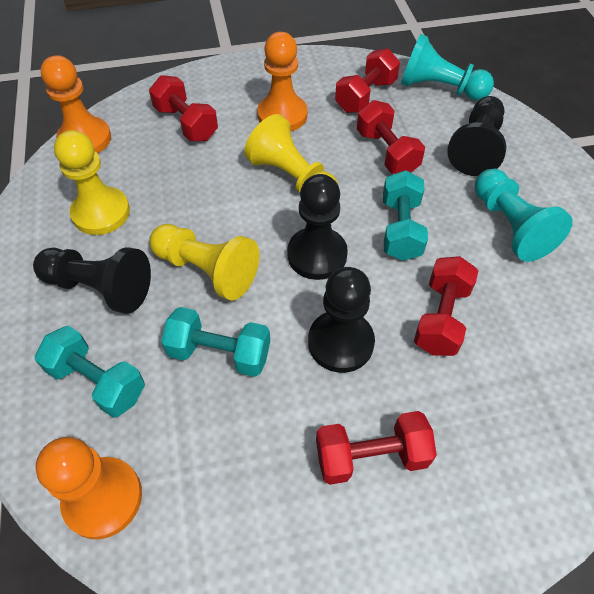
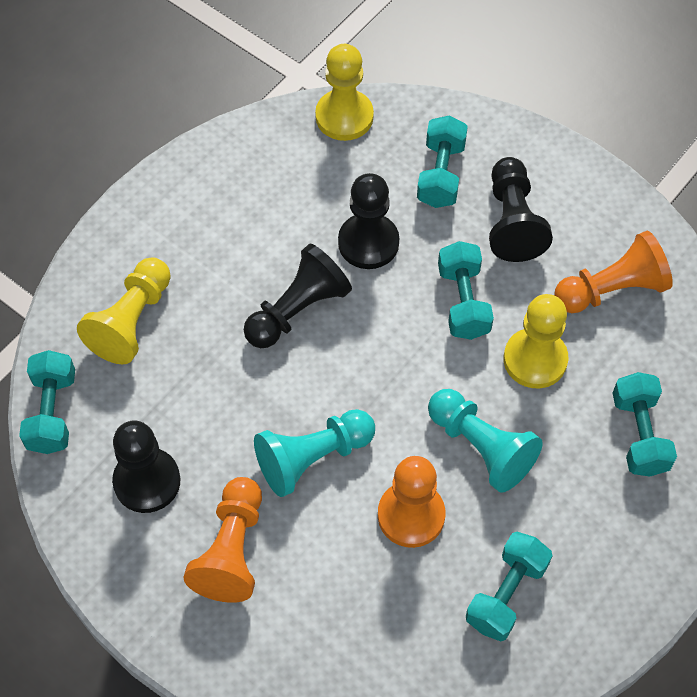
red dumbbell: [149,75,218,141] [316,411,437,485] [335,48,400,113] [357,100,425,174] [414,256,479,356] = 5 -> none = 0
turquoise dumbbell: [35,326,145,418] [161,307,270,377] [383,170,428,261] = 3 -> [19,350,75,454] [417,115,468,208] [438,241,494,340] [466,532,552,641] [613,372,677,477] = 5

